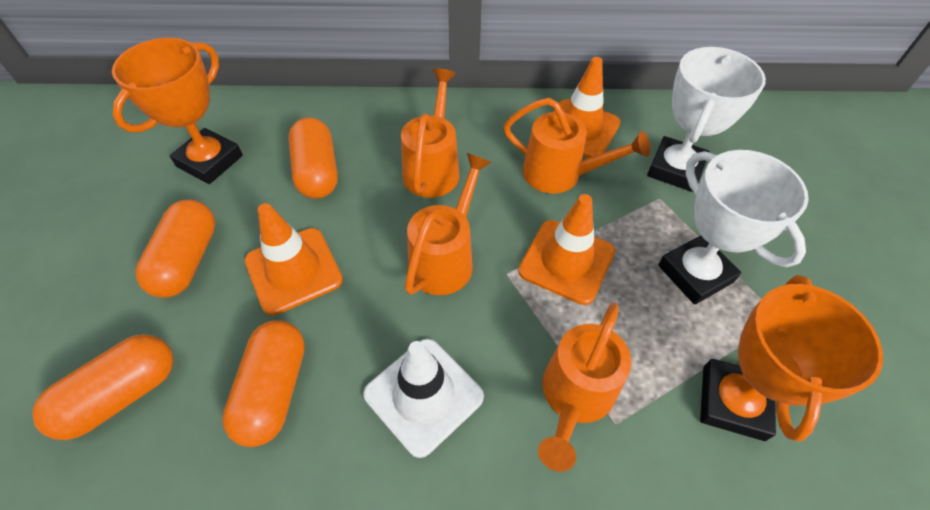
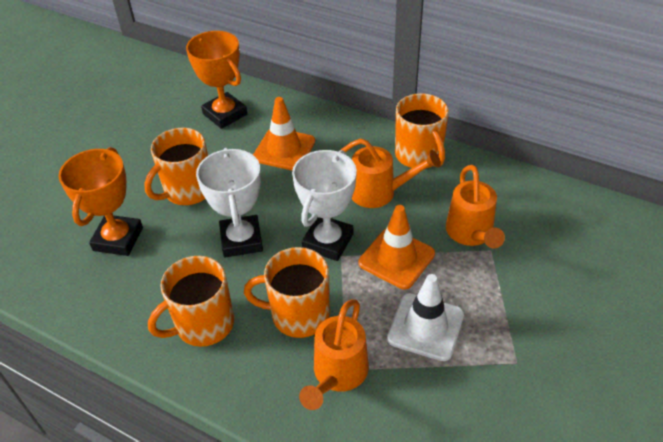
orange capsule: [32,334,173,440] [136,200,216,298] [222,320,305,447] [288,117,338,199] = 4 -> none = 0
orange mug: none = 0 -> [144,128,208,205] [148,256,234,347] [244,247,330,338] [395,93,449,169] = 4
orange traffic cone: [244,203,343,315] [518,194,615,305] [553,57,621,158] = 3 -> [253,97,315,170] [359,205,435,289] = 2
orange watering can: [401,69,459,198] [405,153,491,295] [504,98,650,194] [538,302,631,472] = 4 -> [299,299,369,410] [341,139,441,208] [446,165,505,248] = 3

